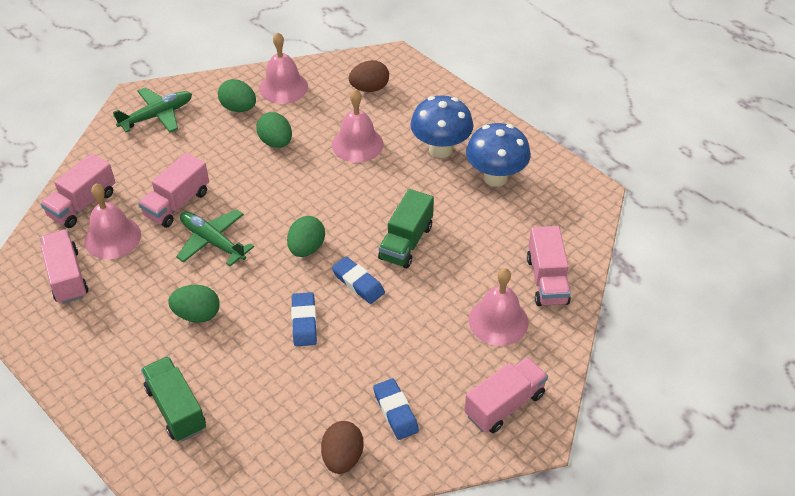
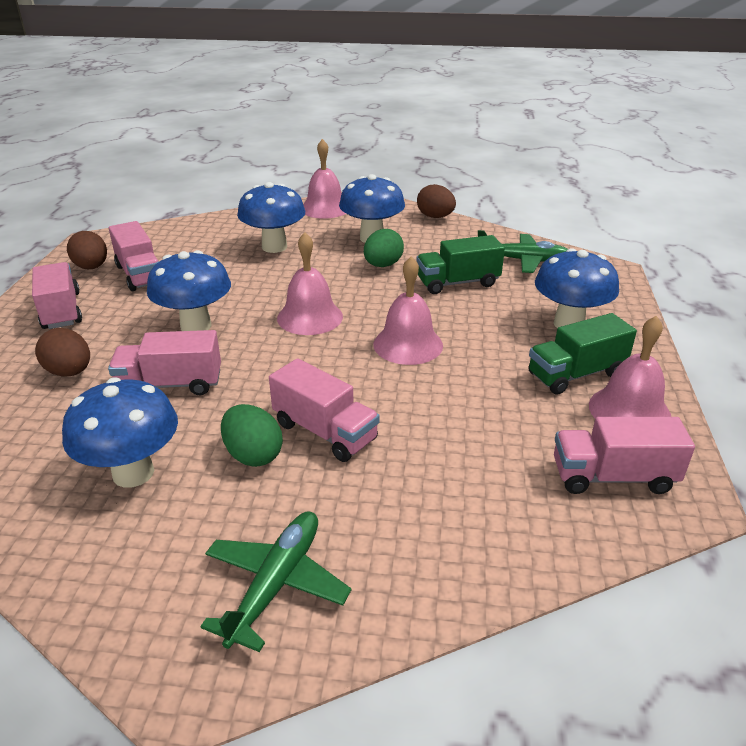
blue eraser: [291,292,317,346] [332,257,385,304] [373,378,419,440] = 3 -> none = 0
blue mushroom: [410,95,473,158] [466,123,531,187] = 2 -> [62,378,178,488] [147,250,231,331] [237,182,305,253] [339,174,405,243] [535,248,619,328] = 5
brown egg: [321,421,364,474] [349,60,389,92] = 2 -> [35,328,90,377] [67,231,107,269] [417,184,456,218] = 3
green egg: [168,285,220,323] [218,79,256,112] [256,112,292,148] [287,216,325,257] = 4 -> [221,404,283,467] [364,229,404,267] = 2

